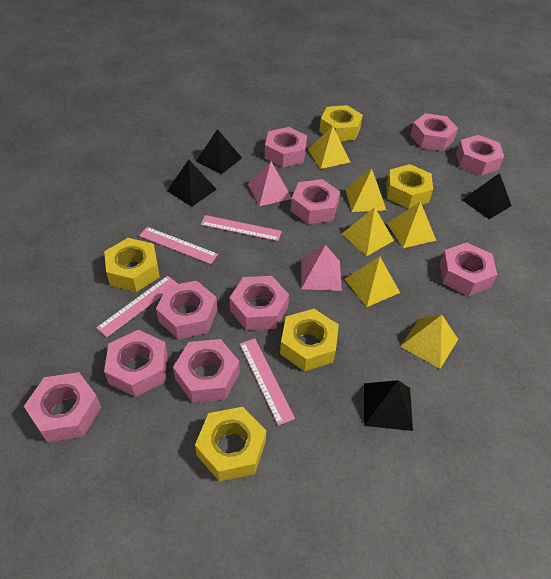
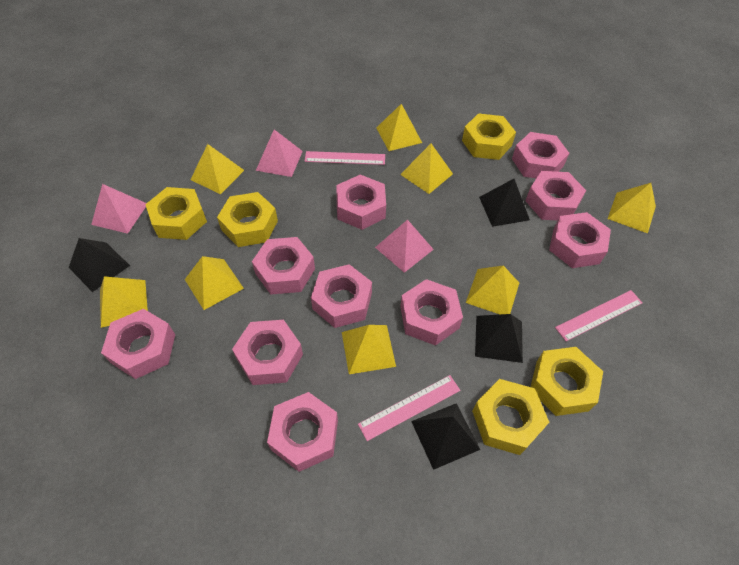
pink pyramid: [248,161,292,206] [301,245,342,291] = 2 -> [91,184,146,234] [256,130,303,177] [375,219,434,273] = 3
pink ruler: [96,276,178,337] [139,227,218,264] [200,215,282,241] [240,338,295,426] = 4 -> [305,151,385,165] [358,375,460,441] [555,290,642,341] = 3
yellow pyramid: [308,126,350,169] [342,207,394,256] [345,169,386,212] [345,256,400,307] [387,202,436,248] [400,315,458,369] = 6 -> [100,276,148,328] [185,256,244,310] [190,144,244,194] [342,325,396,374] [376,104,422,151] [400,144,453,194] [466,266,519,314] [607,183,656,233] = 8

